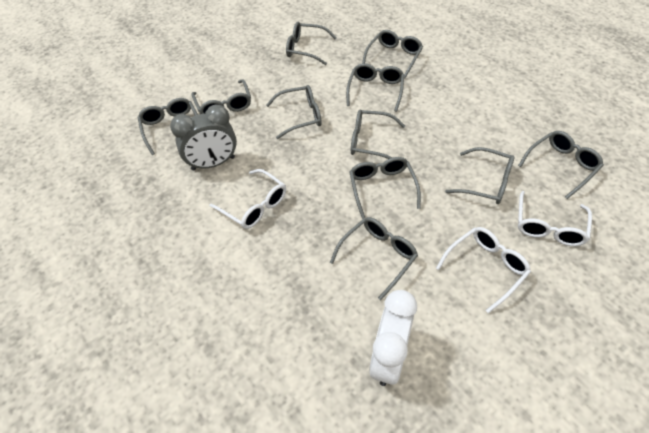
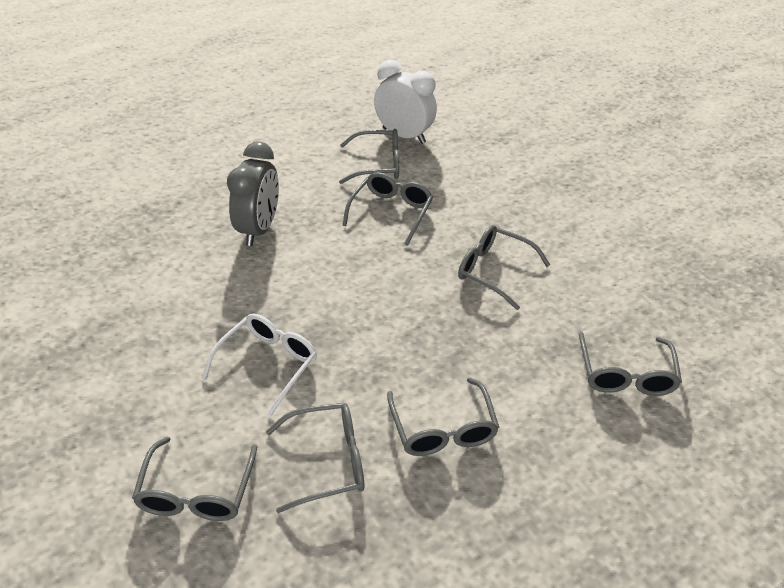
grey glasses: [138,98,198,155] [192,79,251,114] [266,85,322,139] [286,22,337,65] [330,217,418,300] [346,63,404,112] [349,157,421,219] [351,110,405,159] [362,30,423,78] [445,147,514,204] [518,131,604,199] = 11 -> [132,437,257,521] [266,403,365,513] [339,129,399,184] [342,172,433,245] [387,378,499,456] [458,225,550,310] [579,332,682,396] = 7
white glasses: [210,169,286,229] [436,227,531,313] [518,191,592,246] = 3 -> [202,313,317,416] = 1

